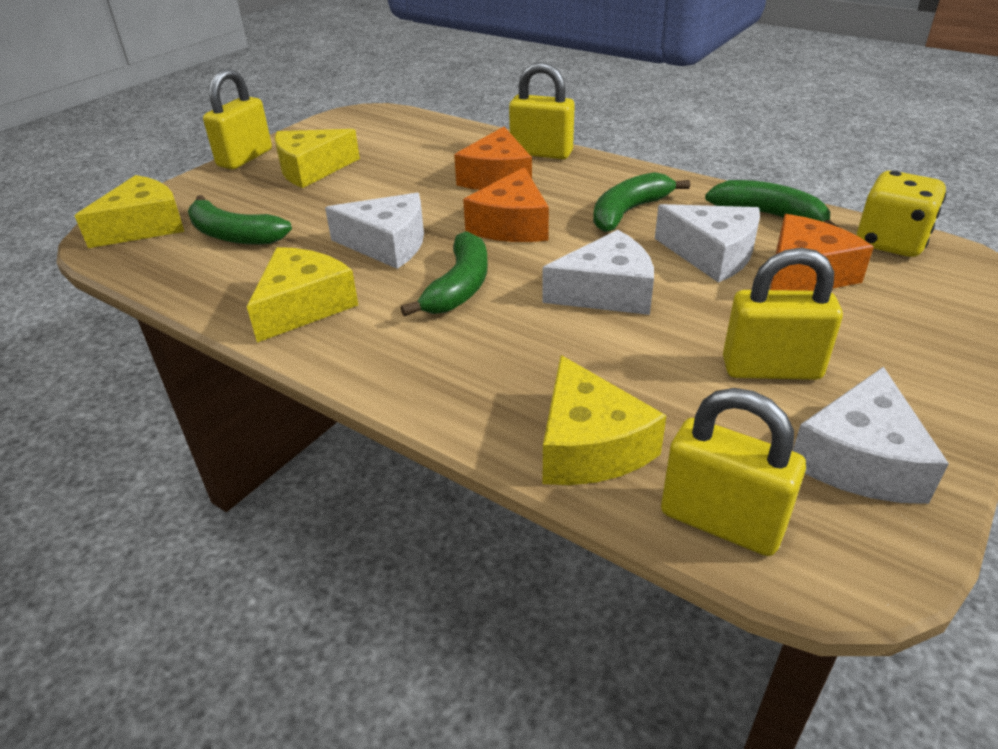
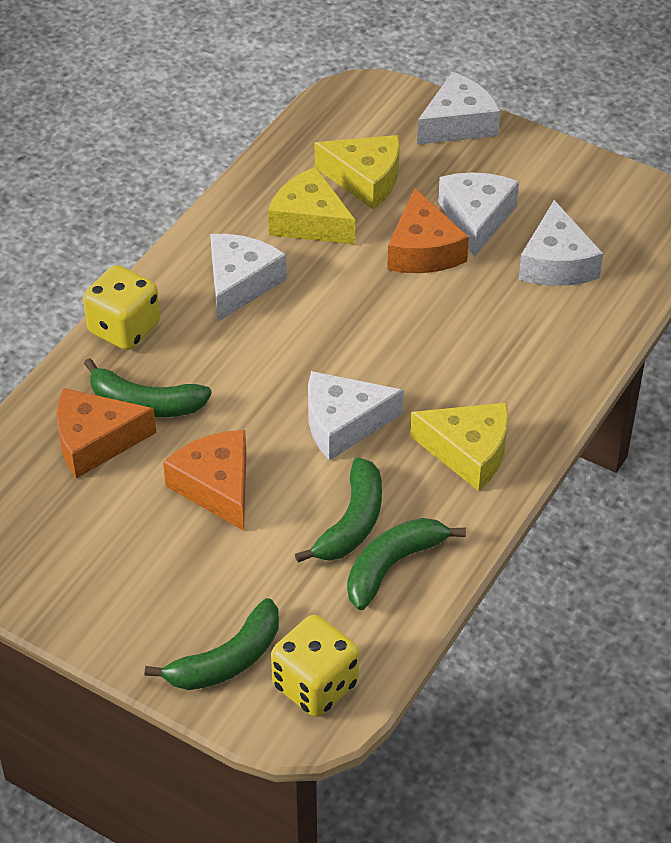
white cheese: [325,193,424,269] [542,230,654,315] [655,204,760,283] [793,367,949,504] = 4 -> [210,234,287,322] [308,371,404,461] [417,72,500,145] [438,172,519,257] [518,200,603,286] = 5
yellow cheese: [75,175,184,248] [247,247,358,343] [275,129,360,188] [543,355,667,485] = 4 -> [268,167,355,244] [315,135,400,209] [410,403,508,491] = 3
yellow dice: [857,171,946,257] = 1 -> [83,265,160,350] [271,615,359,717] = 2
yellow padlock: [203,68,272,170] [509,62,575,159] [661,388,806,556] [723,248,843,380] = 4 -> none = 0

